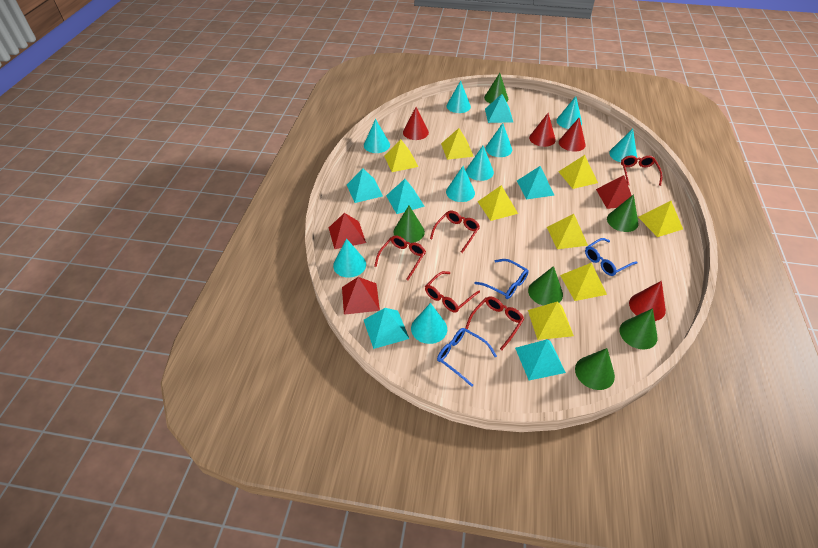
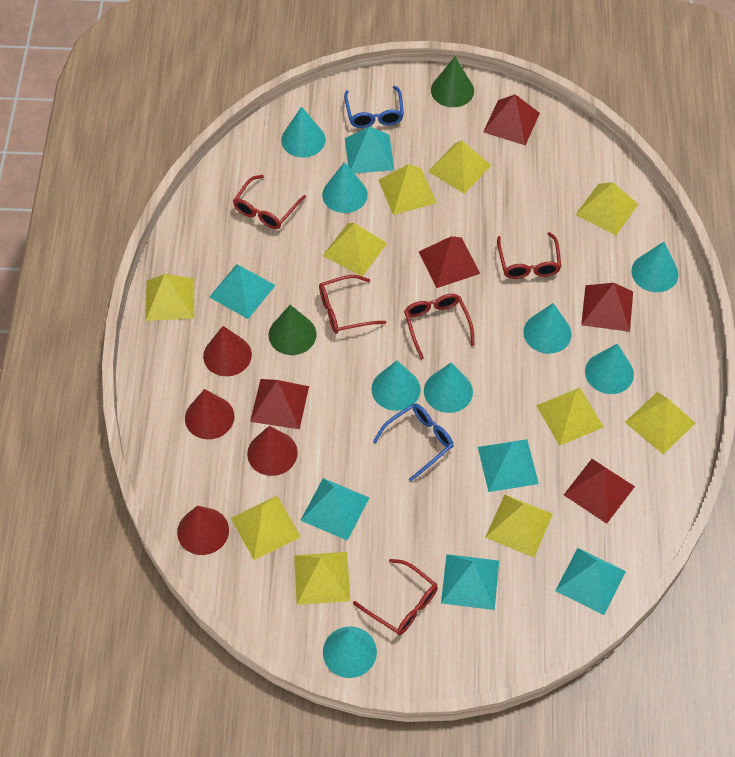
blue glasses: [437,328,497,387] [474,259,529,299] [585,238,638,276] = 3 -> [344,86,404,128] [373,404,454,482] = 2
green cone: [394,206,425,243] [484,73,508,104] [528,266,563,306] [575,348,615,390] [607,194,638,232] [619,308,657,349] = 6 -> [269,305,316,355] [431,57,474,107] = 2
red pyramid: [329,213,366,249] [342,277,380,315] [596,175,632,209] = 3 -> [250,379,309,429] [419,236,480,288] [483,94,540,145] [564,459,635,524] [581,283,633,332] = 5
turquoise cone: [333,238,366,278] [364,119,390,153] [411,303,447,344] [446,81,471,113] [446,166,475,202] [466,146,494,181] [486,123,512,157] [556,96,582,129] [609,129,637,162] = 9 -> [281,106,326,158] [322,162,368,213] [323,626,377,678] [371,361,421,411] [424,363,473,413] [523,303,572,354] [585,344,634,394] [631,242,679,292] = 8
yellow pyramid: [384,139,419,172] [441,128,474,160] [478,185,518,221] [528,301,574,340] [547,214,588,249] [558,155,598,189] [560,263,607,301] [638,201,683,237] = 8 -> [146,274,194,321] [231,496,301,560] [294,552,351,605] [323,223,387,276] [378,164,437,215] [428,141,491,194] [485,495,553,557] [536,388,604,446] [576,182,639,235] [625,392,696,454] = 10

